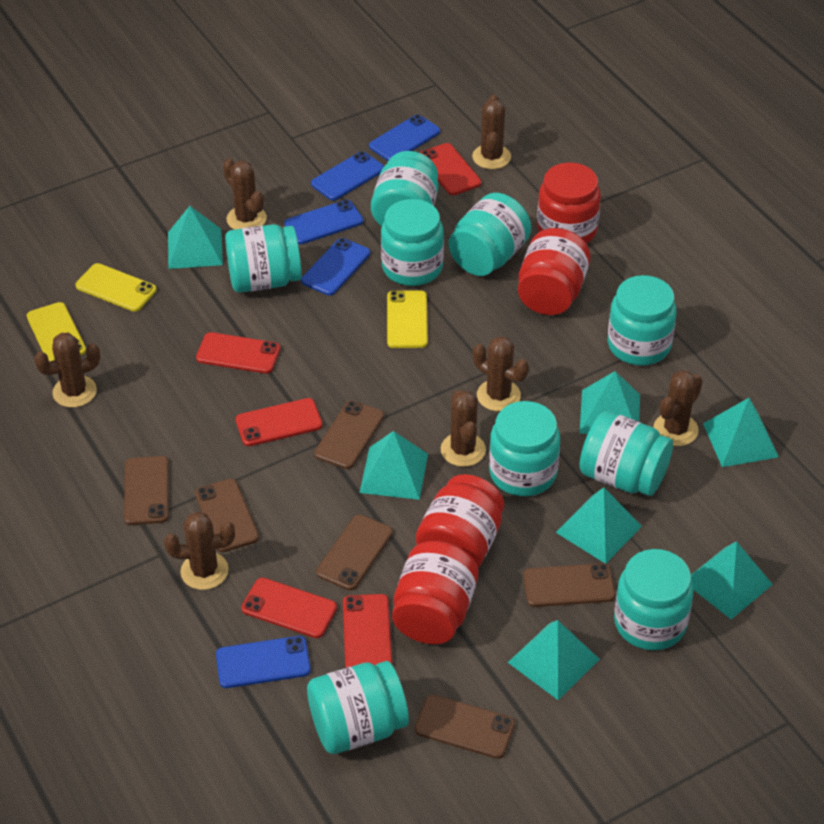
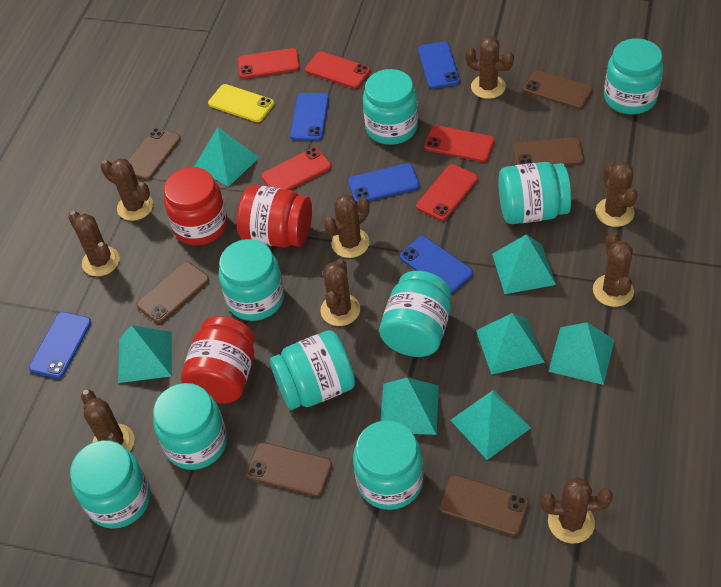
brown cactus: [34,333,101,408] [164,512,235,590] [223,159,267,230] [441,390,486,467] [472,94,511,169] [473,336,529,411] [653,370,703,446] = 7 -> [68,211,119,276] [81,390,135,451] [101,158,153,221] [321,259,360,326] [324,194,370,258] [465,36,514,99] [540,477,613,544] [593,232,634,307] [595,162,638,227] = 9
red jar: [392,541,478,644] [416,474,504,567] [518,228,590,315] [537,163,601,244] = 4 -> [164,167,228,246] [181,316,255,404] [237,185,312,247] = 3
yellow phone: [27,302,86,362] [76,263,157,312] [387,290,428,348] = 3 -> [208,84,274,122] = 1

